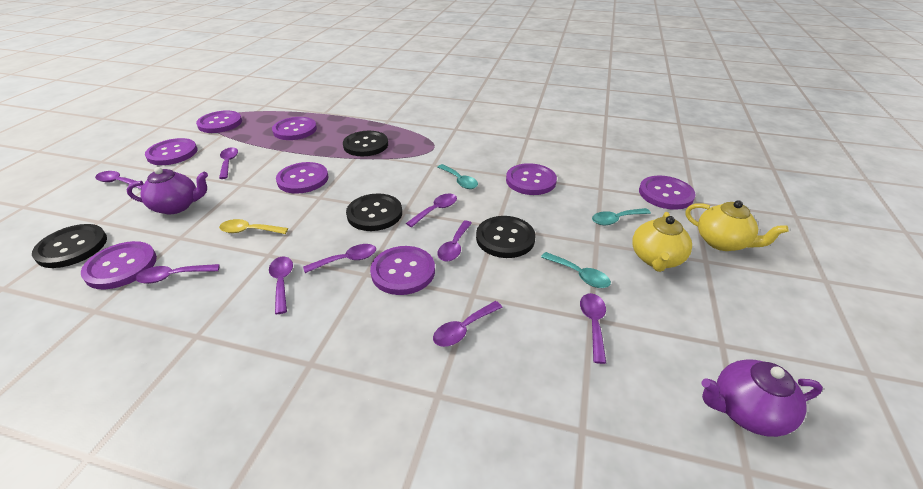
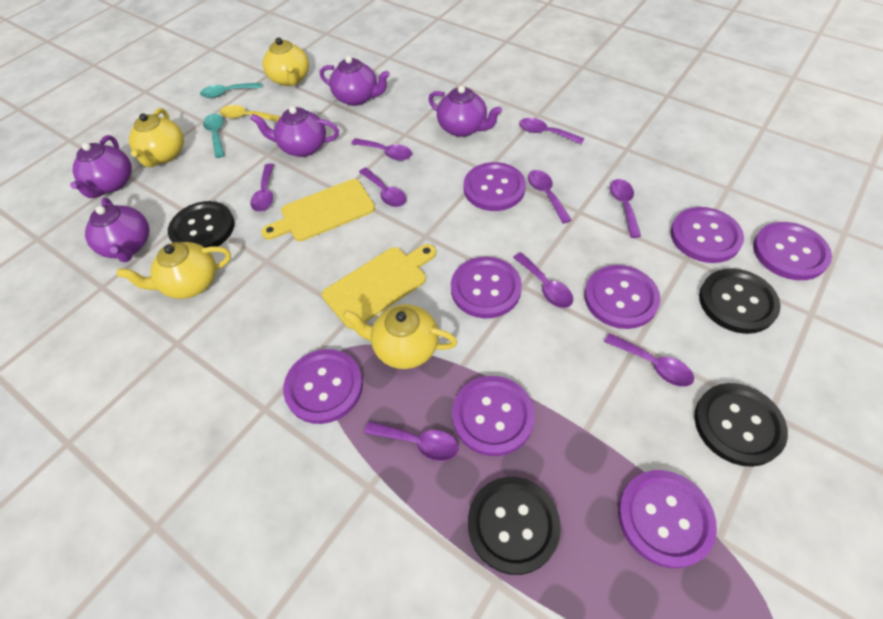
purple teapot: [127,167,208,214] [702,359,823,437] = 2 -> [70,135,132,198] [85,197,150,262] [250,106,339,157] [320,56,390,106] [428,85,502,137] = 5
turquoise spoon: [438,164,478,189] [541,252,611,288] [592,208,651,225] = 3 -> [200,83,262,98] [203,114,225,158] = 2
yellow cutting board: none = 0 -> [261,179,375,241] [322,244,436,329] = 2
yellow teapot: [632,212,692,272] [686,200,789,251] = 2 -> [117,242,231,299] [129,108,184,167] [263,38,309,86] [343,304,457,369] = 4

